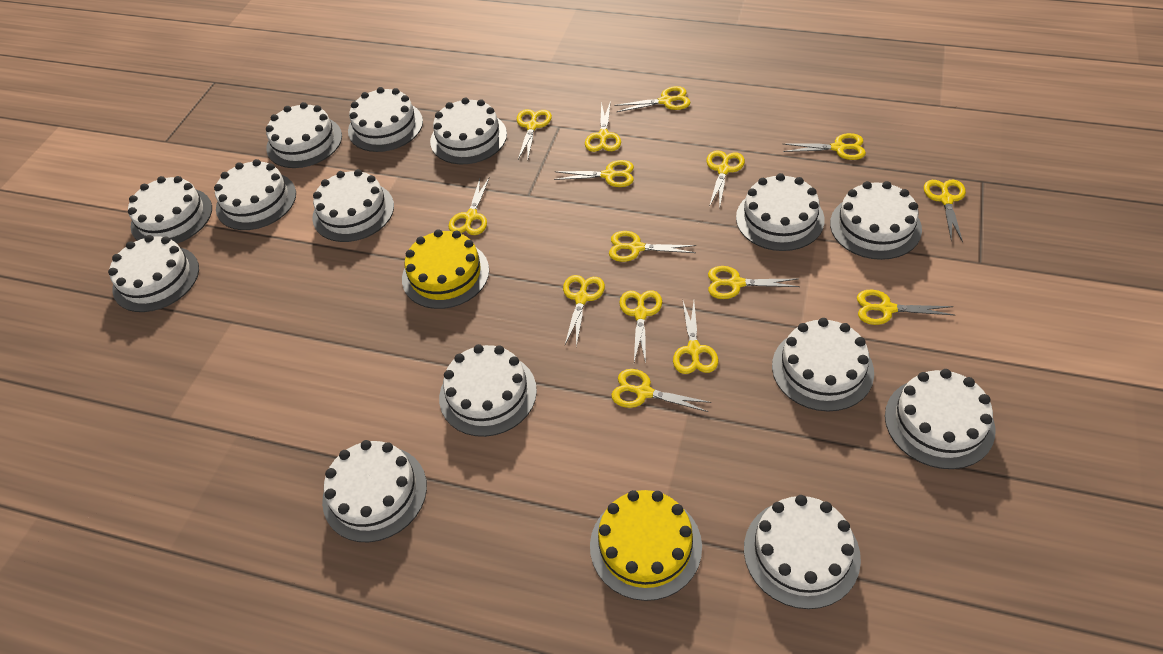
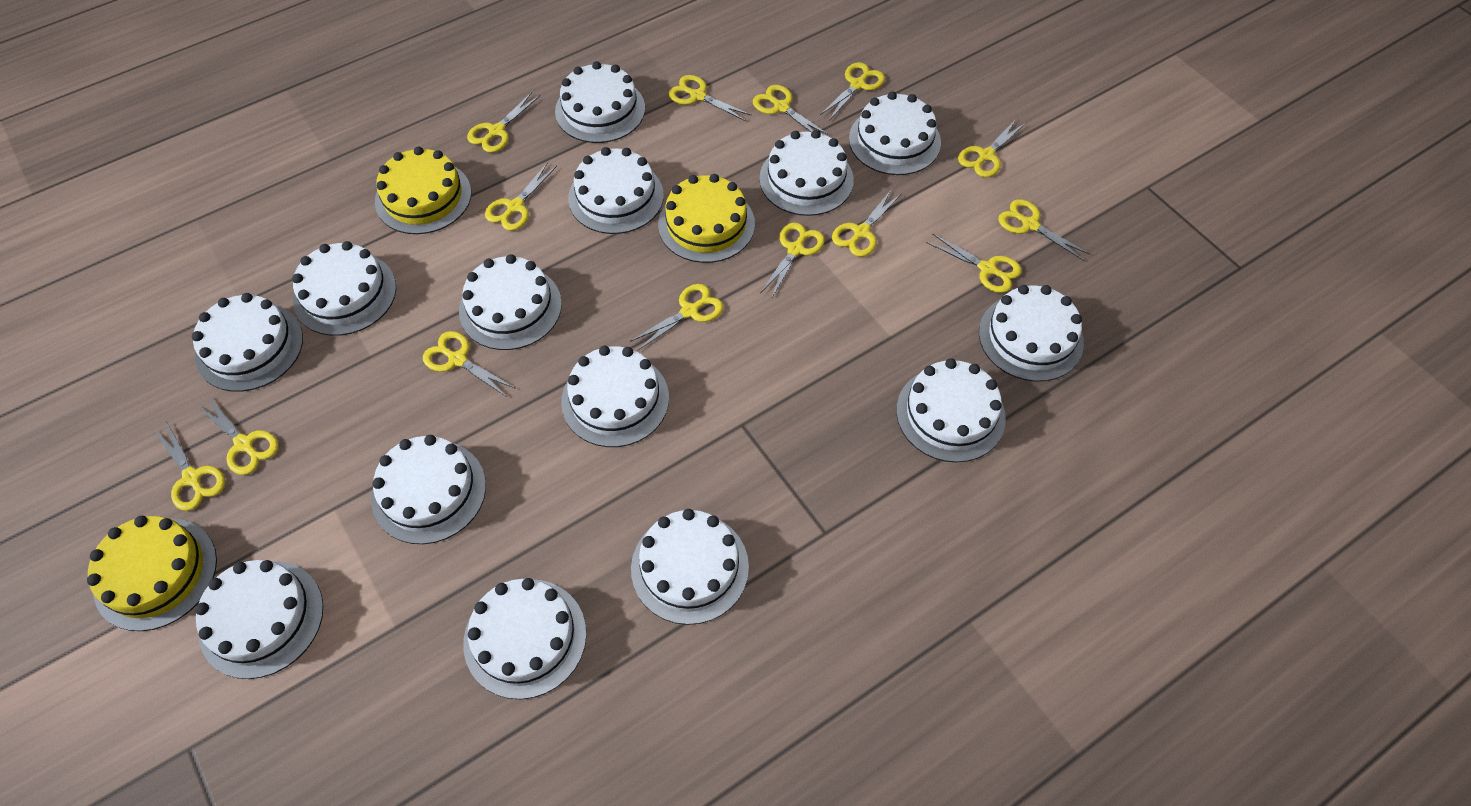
yellow cake: [402,229,489,309] [590,490,702,601] = 2 -> [87,516,217,631] [375,147,471,234] [658,174,755,263] = 3
yellow scissors: [448,177,490,235] [517,109,552,159] [554,160,634,187] [563,275,605,347] [585,101,621,152] [609,231,696,262] [611,369,711,412] [614,86,691,112] [619,290,662,363] [673,301,718,374] [707,150,745,207] [708,266,800,299] [783,133,866,160] [857,290,954,325] [924,180,966,243] = 15 -> [155,423,225,511] [198,398,279,475] [423,331,516,397] [467,92,540,153] [485,162,557,231] [630,284,723,350] [668,75,751,121] [753,85,829,135] [761,222,824,299] [820,62,885,121] [832,189,902,257] [926,233,1022,293] [958,118,1026,177] [998,199,1090,261] = 14

